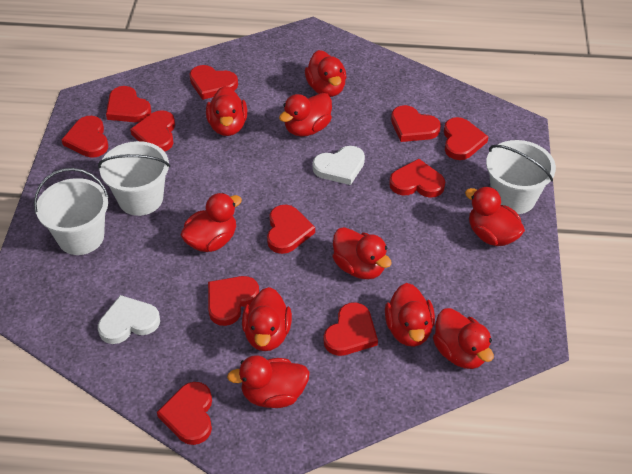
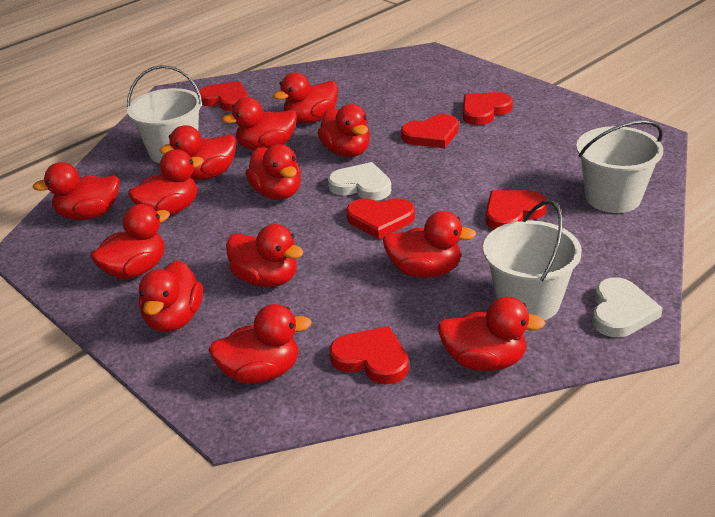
red duck: [181,193,242,252] [206,86,247,136] [227,355,310,408] [242,287,292,351] [279,93,332,137] [305,50,347,97] [333,227,392,279] [385,283,435,347] [433,308,494,369] [465,186,525,246] = 10 -> [33,162,119,220] [91,204,170,279] [128,149,204,216] [139,260,203,332] [160,125,236,180] [209,304,312,384] [222,97,297,151] [226,224,303,287] [245,144,301,200] [273,73,338,124] [317,104,370,157] [383,211,476,278] [438,297,545,371] = 13
red heart: [62,116,108,158] [106,86,151,122] [130,110,175,152] [157,382,212,445] [189,65,238,100] [208,276,259,326] [267,205,315,254] [324,302,378,356] [389,159,445,198] [391,105,441,142] [444,117,489,160] = 11 -> [199,81,248,111] [329,326,409,384] [346,198,415,239] [401,114,459,148] [463,92,513,125] [486,190,547,230] = 6

